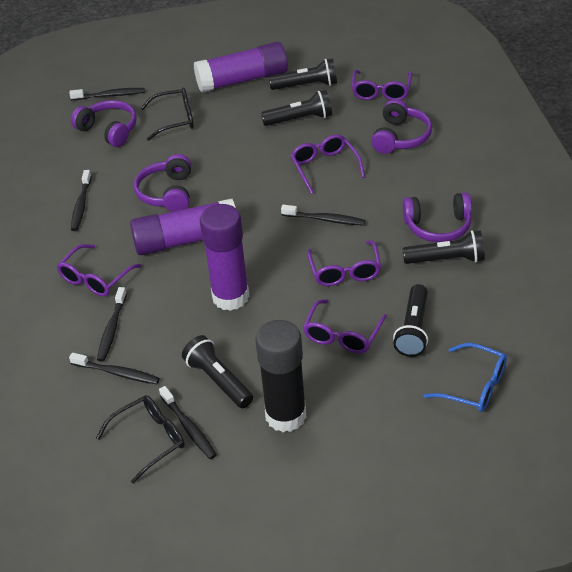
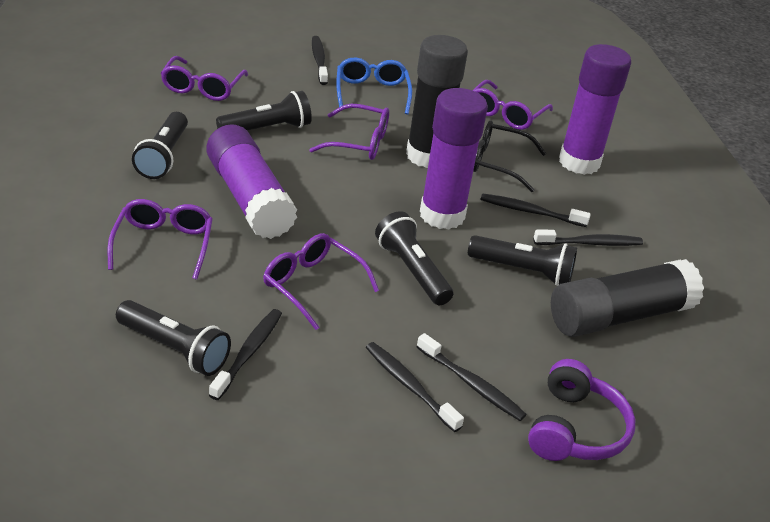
black glasses: [96,395,185,484] [141,88,194,141] = 2 -> [473,121,546,192] = 1
black glue stick: [255,320,307,432] = 1 -> [406,35,468,168] [551,259,704,337] = 2
purple headphones: [71,100,137,147] [134,154,191,212] [371,99,432,154] [403,193,472,242] = 4 -> [528,359,635,461] = 1

